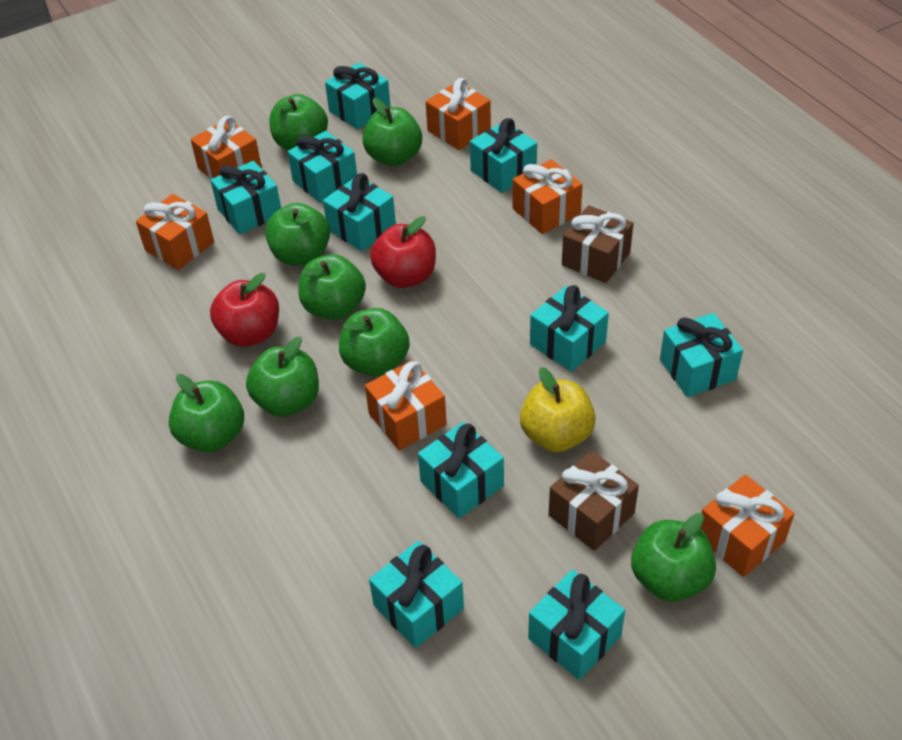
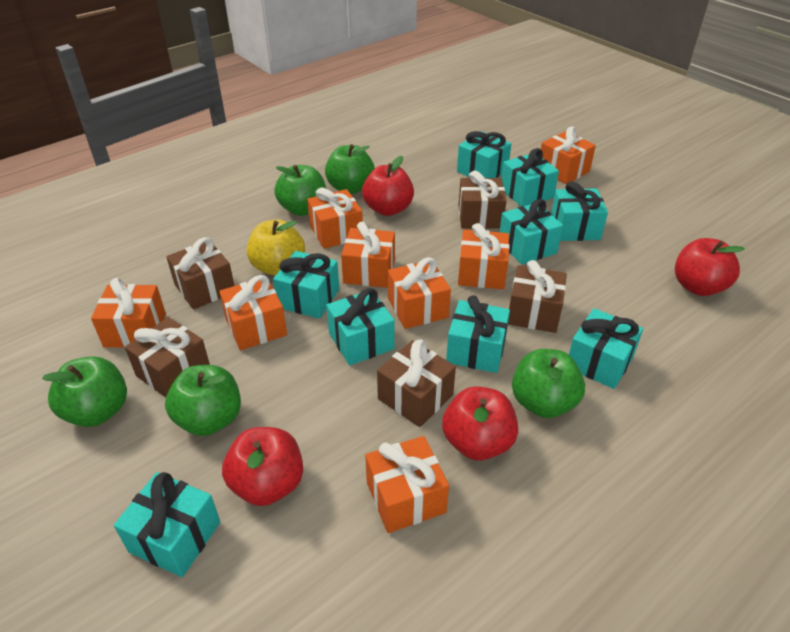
brown gift: [549,451,639,551] [562,205,633,283] = 2 -> [125,317,210,398] [166,237,235,310] [377,339,456,427] [458,170,506,228] [508,260,567,333] = 5
green apple: [169,374,244,452] [246,337,319,417] [265,203,330,266] [269,94,328,151] [298,254,366,320] [339,308,409,376] [362,98,422,166] [631,513,716,602] = 8 -> [42,356,127,427] [165,365,241,436] [274,165,326,216] [325,144,375,194] [512,349,585,418] = 5
orange gift: [136,194,214,270] [190,116,262,179] [365,360,447,451] [426,78,491,150] [512,159,583,234] [700,474,795,577] = 6 -> [91,278,166,348] [219,275,287,350] [307,187,363,249] [341,222,395,288] [365,436,449,533] [388,257,451,329] [458,223,510,289] [541,126,596,184] = 8
red apple: [210,273,279,347] [370,216,436,288] = 2 -> [222,427,303,506] [362,156,414,216] [442,386,518,461] [675,238,745,296] = 4
turquoise gift: [210,161,281,234] [288,131,357,203] [323,173,396,251] [325,63,391,129] [369,541,464,648] [418,422,504,518] [470,118,537,193] [528,570,625,680] [530,285,609,372] [660,313,743,397] = 10 -> [114,472,220,577] [273,251,339,319] [326,288,395,366] [446,295,510,373] [457,131,511,178] [500,199,563,265] [501,148,559,207] [551,181,608,241] [569,308,643,389] = 9

